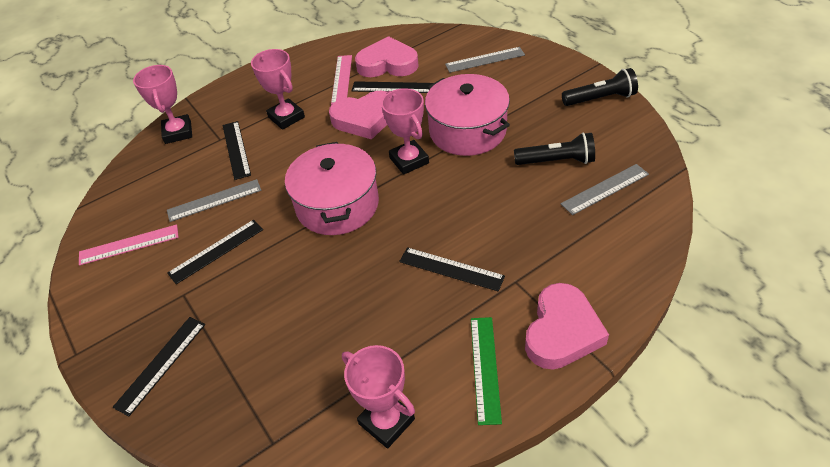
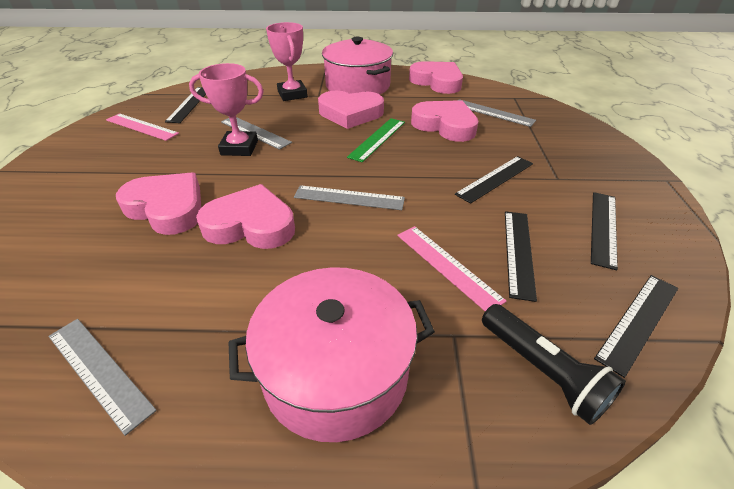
black flashlight: [514,133,595,165] [562,68,638,106] = 2 -> [482,304,626,425] = 1
grey ruler: [167,179,261,222] [445,47,525,73] [561,164,649,215] = 3 -> [48,319,157,436] [221,117,292,150] [294,185,405,210] [459,99,536,127] = 4
pink heart: [329,91,387,139] [355,36,419,77] [525,283,609,369] = 3 -> [116,172,201,235] [196,184,295,249] [318,91,384,129] [409,61,463,94] [411,100,479,142] = 5
pink trophy: [133,65,192,144] [251,49,305,130] [342,345,415,449] [381,88,429,175] = 4 -> [189,63,264,156] [266,22,308,101] = 2

